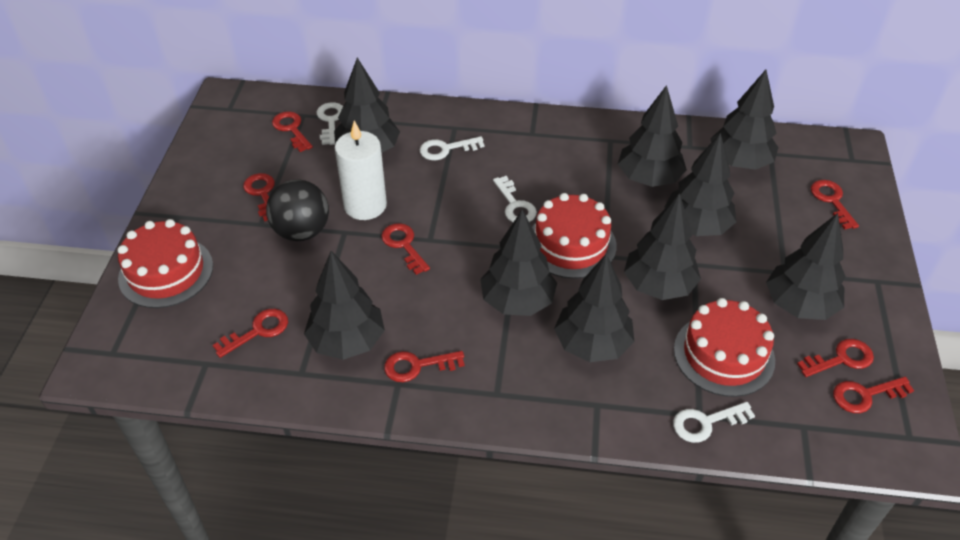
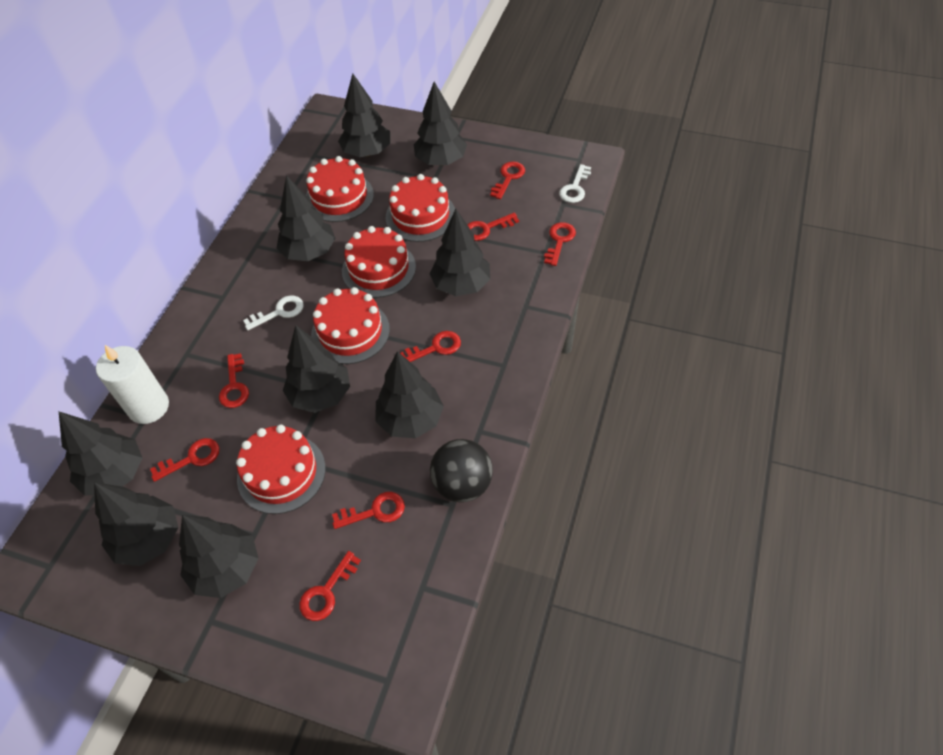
red cake: [117,219,213,308] [532,193,617,279] [674,298,775,397] = 3 -> [236,425,326,514] [306,156,374,222] [311,287,390,364] [342,226,416,298] [386,174,455,242] = 5
white key: [317,102,343,145] [420,136,484,160] [493,176,537,222] [673,402,755,443] = 4 -> [243,295,304,330] [559,164,591,203] = 2

